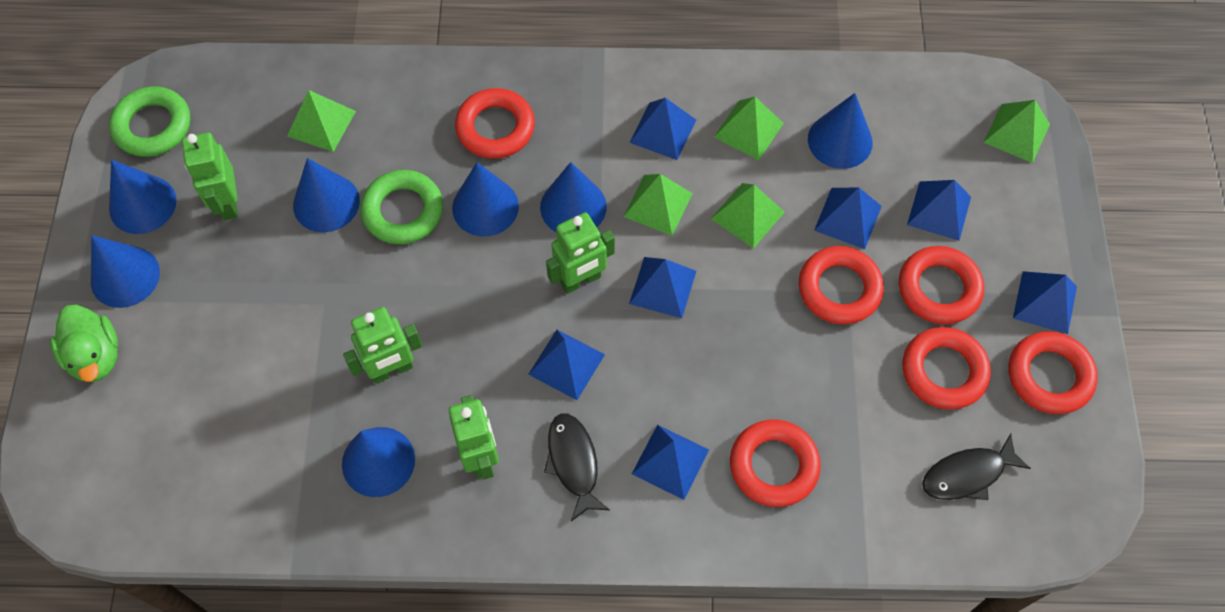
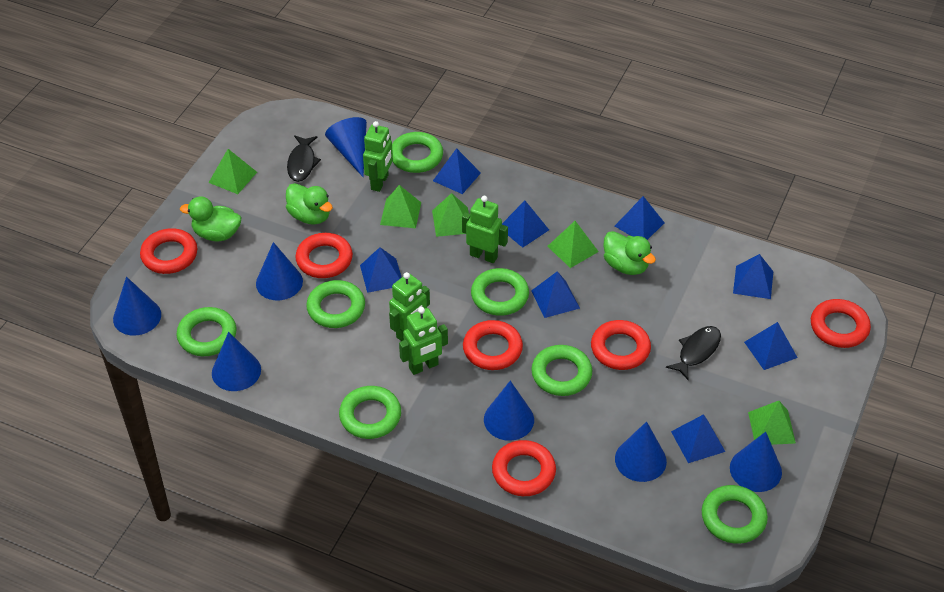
blue pyramid: [528,330,605,400] [629,98,696,160] [629,257,696,318] [632,425,709,500] [814,187,882,249] [907,180,971,241] [1013,271,1077,334] = 7 -> [360,247,402,293] [433,148,481,194] [502,201,549,248] [531,271,580,318] [615,196,665,240] [671,414,725,463] [733,254,773,299] [744,322,798,370] = 8
green duck: [50,305,118,382] = 1 -> [180,197,241,241] [286,183,333,225] [603,231,656,275] = 3
green ring: [109,86,191,157] [360,170,443,244] = 2 -> [177,307,237,356] [306,280,365,328] [339,386,401,439] [392,132,443,173] [471,268,529,316] [531,345,592,396] [702,485,768,544] = 7

